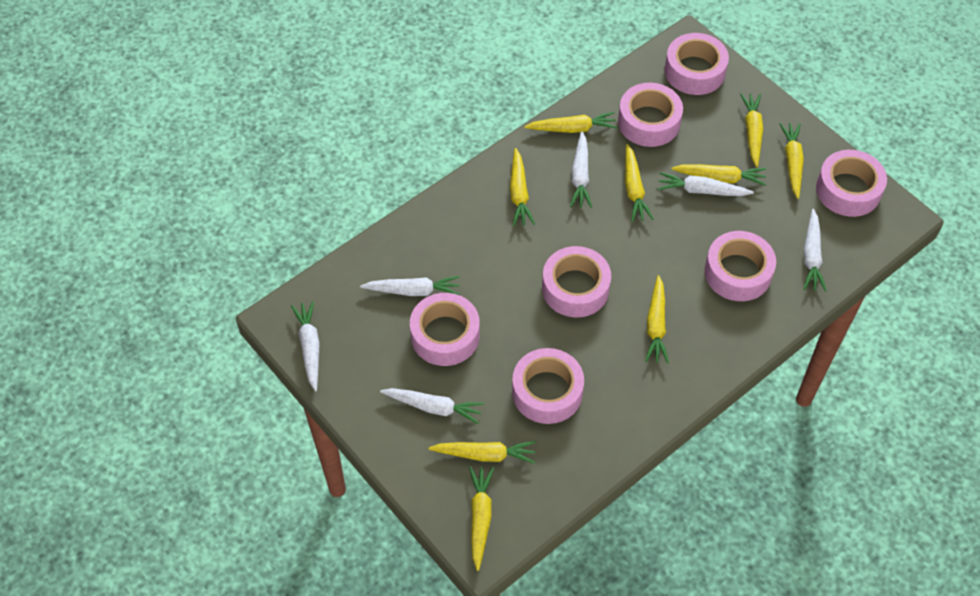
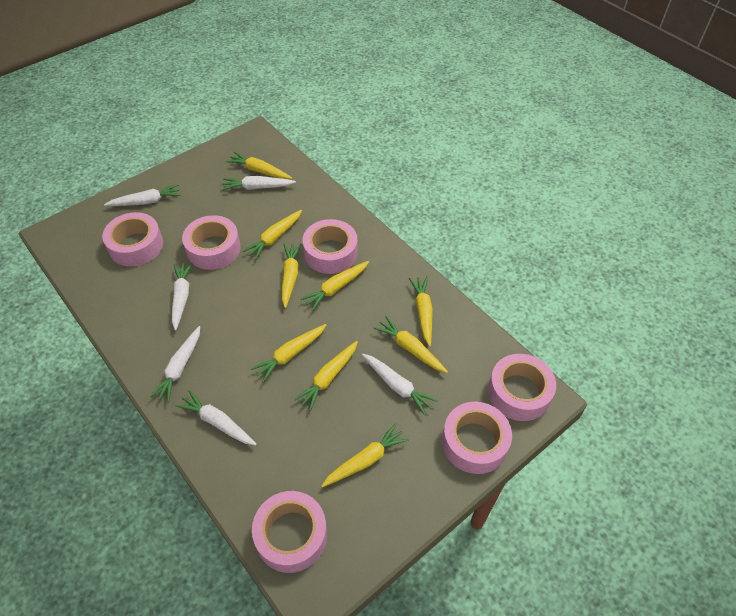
pink tape: [410,293,480,366] [512,348,584,424] [542,246,611,317] [618,83,683,147] [664,33,729,95] [704,231,776,301] [816,150,887,217] = 7 -> [102,212,163,266] [182,215,241,270] [252,491,327,573] [303,219,358,274] [442,402,512,474] [488,354,556,421] = 6

